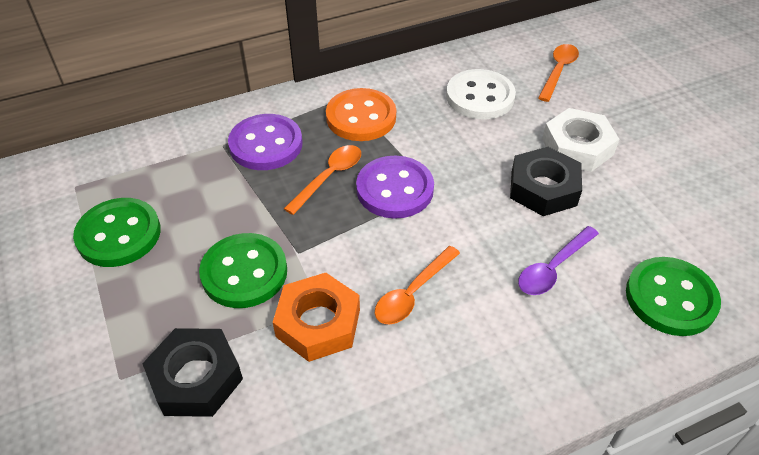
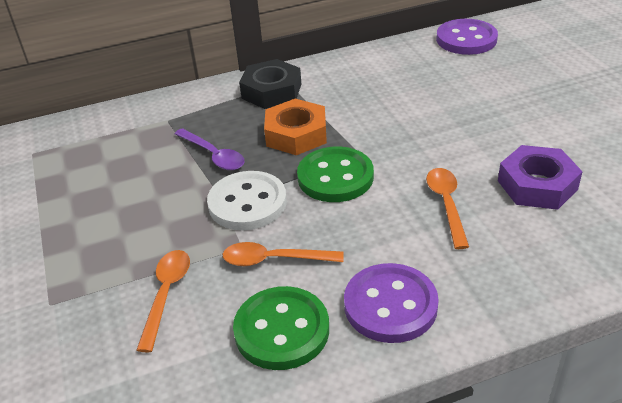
black nut: [142,328,243,417] [510,147,582,216] = 2 -> [239,59,302,109] = 1
green button: [73,198,161,267] [199,233,287,308] [626,257,721,336] = 3 -> [233,286,329,370] [297,146,374,202] = 2
orange button: [326,88,396,141] = 1 -> none = 0
purple nut: none = 0 -> [498,145,583,210] = 1
white nut: [542,108,619,172] = 1 -> none = 0

